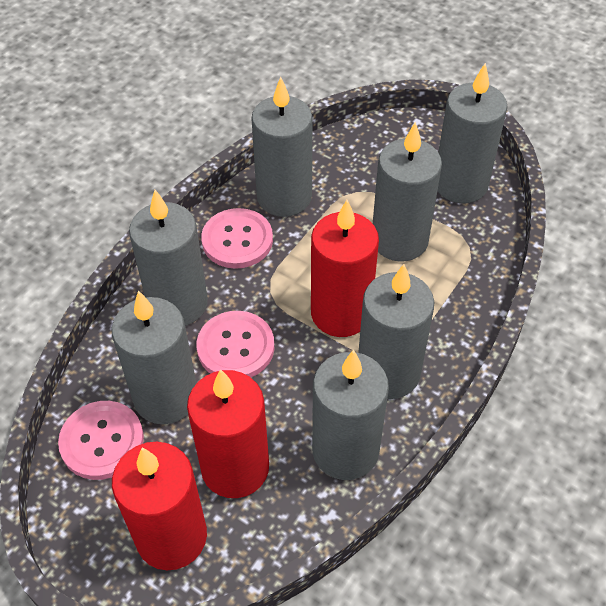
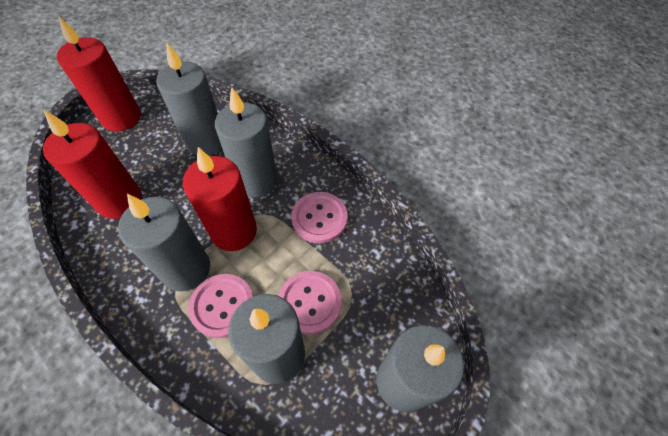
grey candle: [111,290,197,424] [129,190,208,326] [251,77,312,217] [312,350,389,480] [358,264,434,399] [373,121,442,262] [438,63,508,203] = 7 -> [118,194,210,292] [156,43,222,155] [215,87,277,198] [228,294,305,384] [376,325,464,412] = 5

